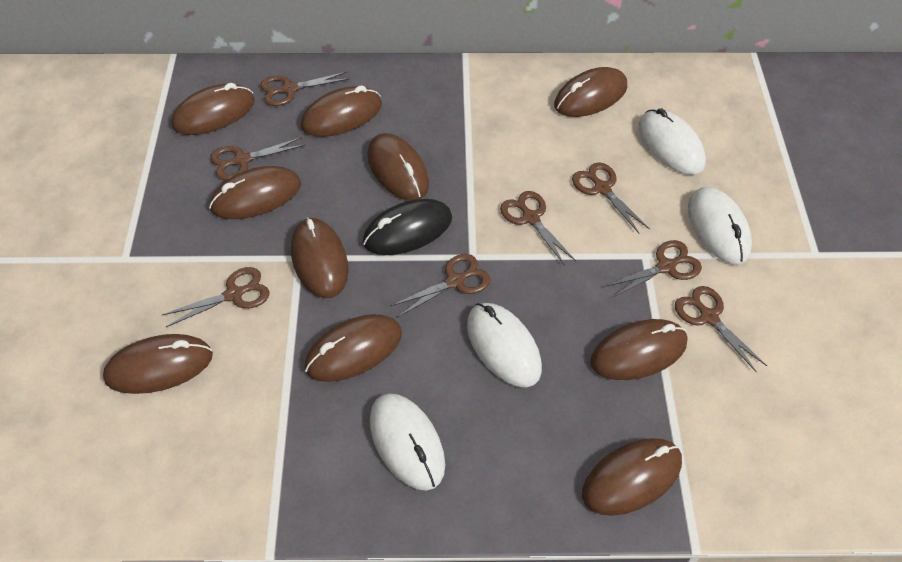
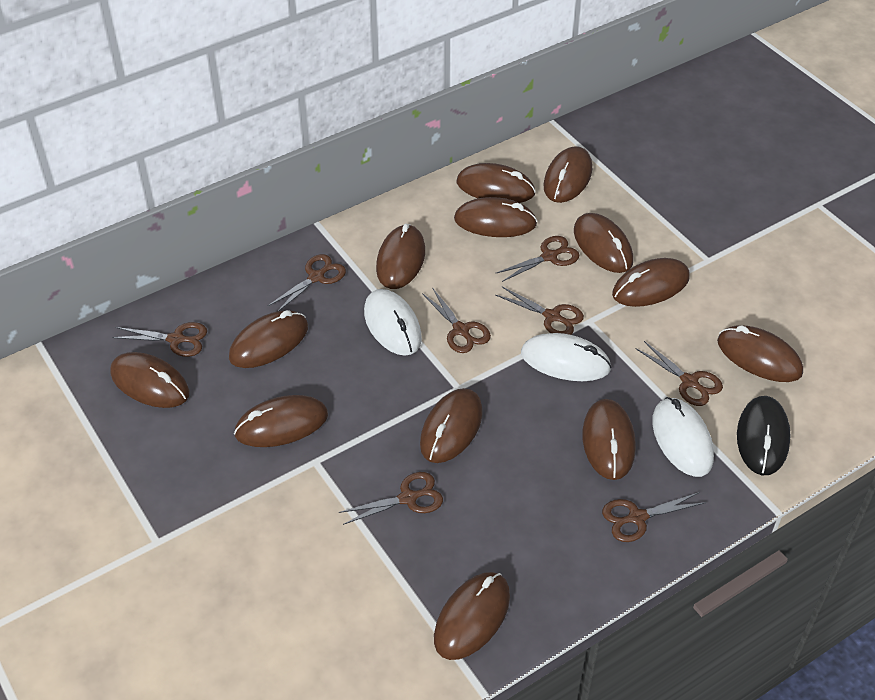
brown mouse: [103,334,213,394] [171,83,255,135] [209,166,301,219] [291,217,348,298] [301,86,382,137] [304,314,402,382] [367,133,429,200] [554,67,627,117] [582,438,682,516] [590,319,687,380] = 10 -> [110,352,189,408] [229,310,308,368] [234,395,328,447] [376,224,425,289] [420,388,483,463] [434,572,510,660] [454,197,537,237] [457,163,536,203] [543,146,592,203] [574,213,633,273] [582,399,636,480] [612,258,690,307] [717,325,803,382] = 13
white mouse: [370,393,445,491] [467,303,542,387] [639,108,706,175] [688,187,752,264] = 4 -> [364,289,422,356] [521,333,612,381] [652,397,714,477] = 3

